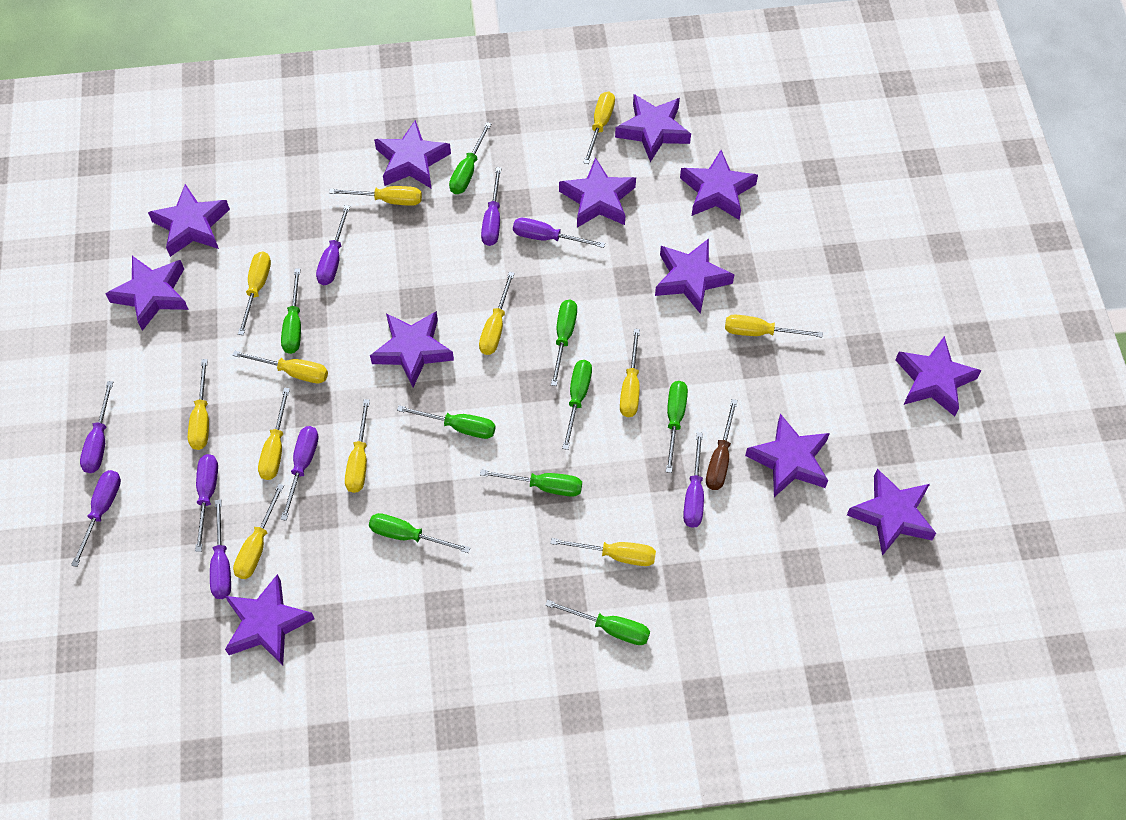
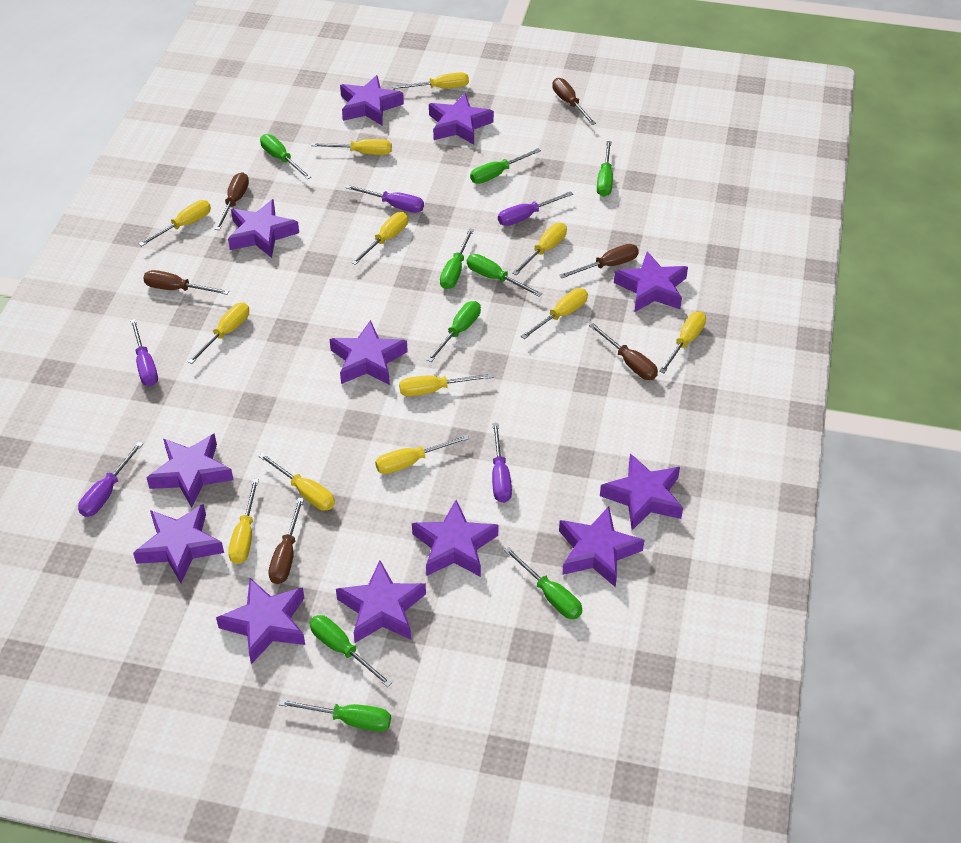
brown screwdriver: [706,399,738,490] = 1 -> [143,270,229,295] [215,172,249,230] [268,498,304,584] [552,78,596,125] [559,244,639,278] [589,323,658,380] = 6
purple screwdriver: [71,470,121,567] [80,381,113,473] [195,454,218,552] [210,500,231,599] [281,426,319,521] [316,205,350,285] [481,167,501,246] [513,218,605,248] [683,432,704,528] = 9 -> [78,442,143,517] [130,319,158,386] [345,185,424,213] [492,423,512,503] [498,191,573,226] = 5

